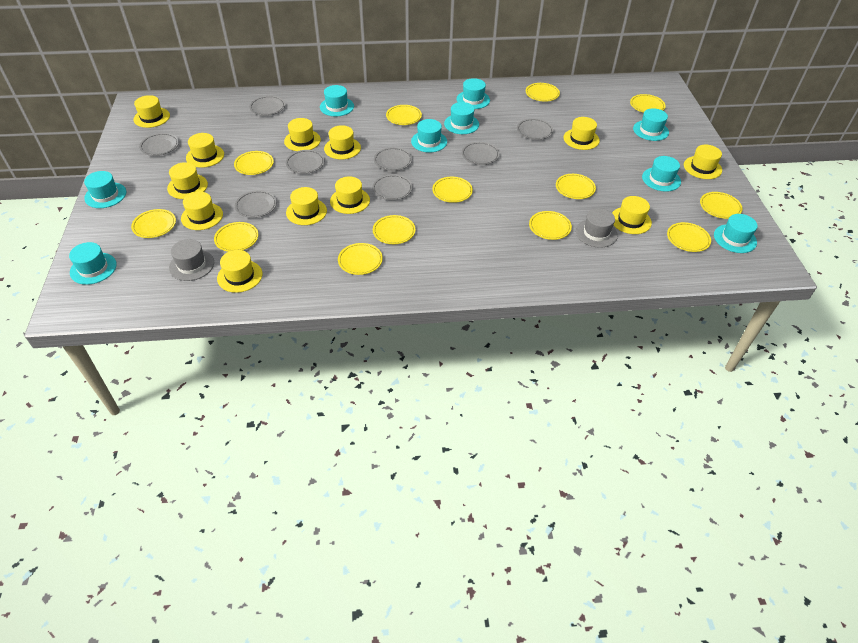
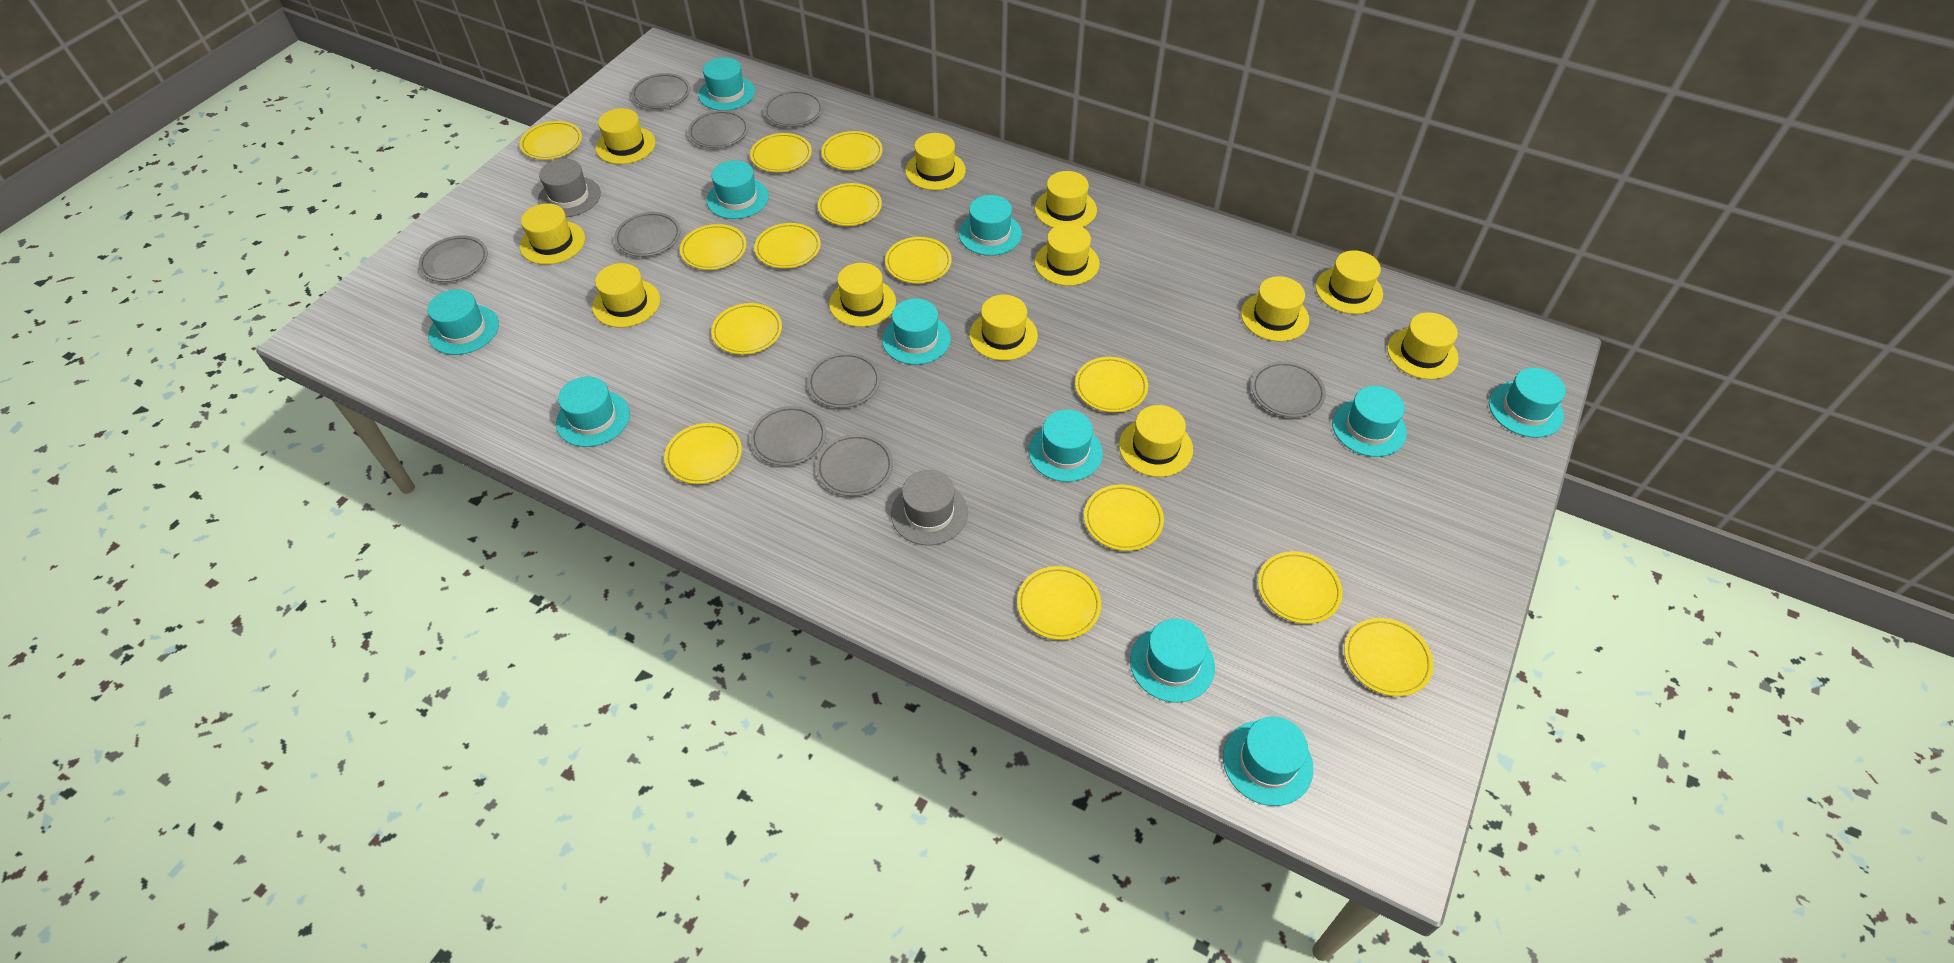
grey plate: [139,133,179,156] [235,190,277,218] [249,96,285,116] [286,150,325,174] [372,174,413,200] [374,147,412,171] [462,142,500,165] [517,118,553,140] = 8 -> [418,235,488,282] [614,212,681,257] [631,73,690,109] [688,110,749,148] [750,406,826,466] [764,90,823,127] [807,352,880,408] [816,434,893,496] [1251,361,1326,417] = 9
turquoise hat: [69,242,117,285] [84,171,126,208] [320,85,354,116] [411,119,447,153] [444,102,479,134] [457,78,490,109] [633,108,669,141] [642,156,681,192] [714,214,758,253] = 9 -> [427,289,499,355] [556,377,630,447] [698,57,755,110] [707,160,769,219] [882,299,951,365] [959,195,1022,256] [1029,410,1103,482] [1130,619,1215,703] [1223,717,1313,806] [1332,386,1407,457] [1489,368,1566,438] = 11
yellow plate: [131,209,176,238] [214,222,258,252] [234,151,274,175] [338,243,383,275] [373,215,415,244] [386,105,422,125] [432,177,473,203] [526,83,560,102] [529,211,572,240] [556,174,596,199] [630,94,666,113] [667,222,711,252] [700,192,742,219] = 13 -> [520,121,582,160] [664,423,742,484] [680,224,747,270] [711,303,782,355] [750,133,812,172] [754,223,821,269] [818,183,882,226] [821,131,883,170] [885,237,952,283] [1017,566,1101,640] [1075,357,1148,412] [1084,485,1164,551] [1258,551,1343,624] [1344,618,1433,697] = 14

